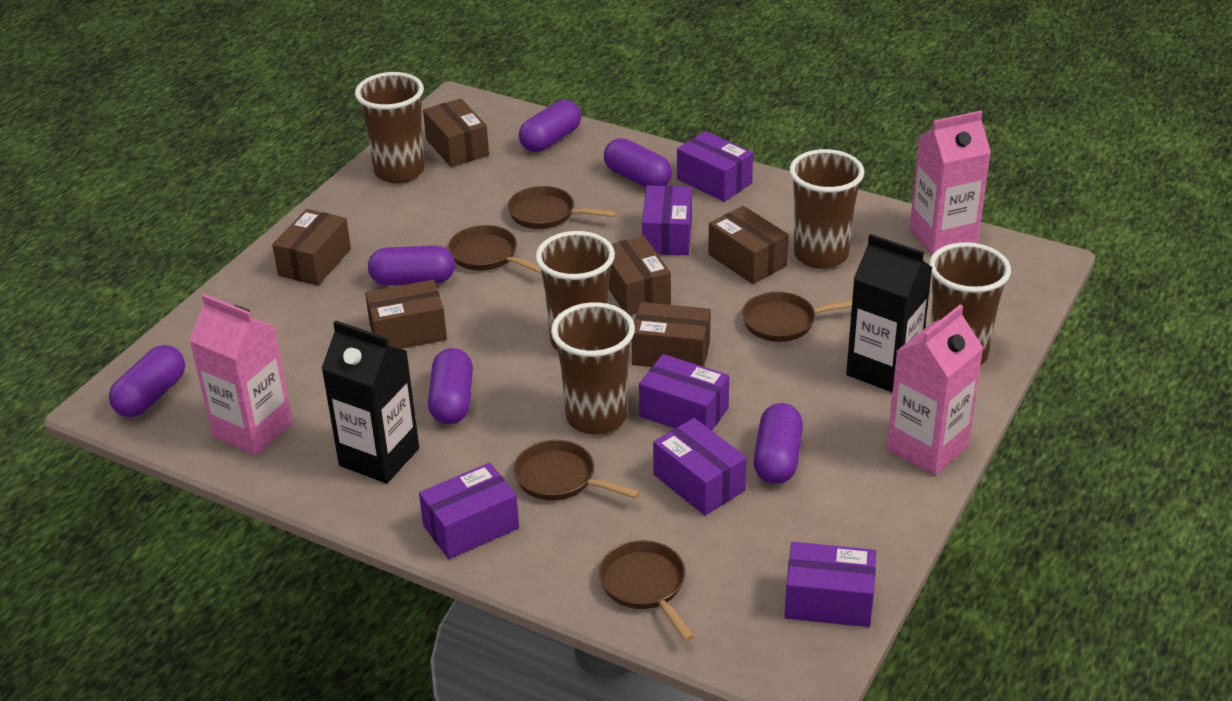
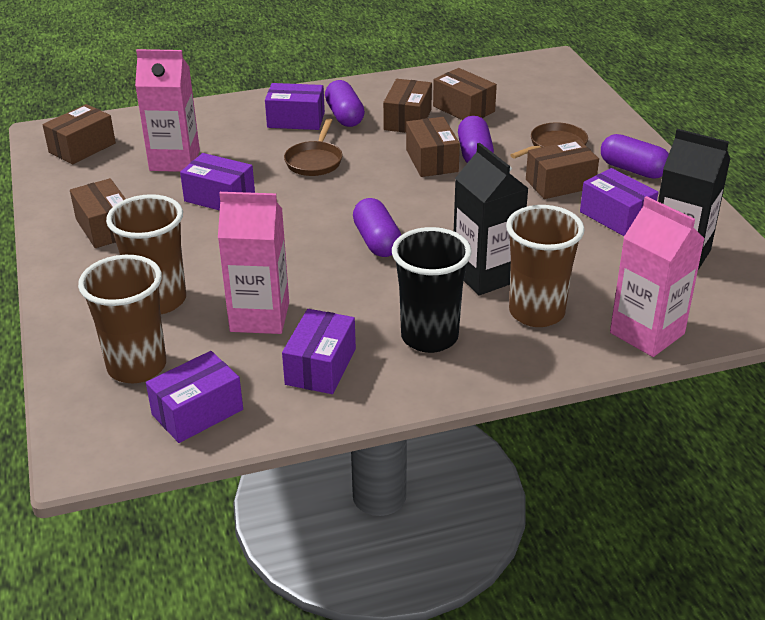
black cup: none = 0 -> [392,227,472,353] = 1
brown cup: [355,72,424,183] [536,231,615,351] [551,302,635,435] [789,149,864,269] [929,242,1011,366] = 5 -> [78,255,166,383] [106,194,186,314] [506,205,585,327] = 3
brown pan: [448,225,542,274] [508,186,617,229] [513,440,640,501] [599,540,695,641] [742,291,852,342] = 5 -> [284,118,342,176] [510,122,588,158] = 2
purple box: [419,463,519,559] [639,354,729,431] [642,185,692,255] [653,418,747,515] [677,131,753,202] [785,542,876,627] = 6 -> [146,351,243,443] [180,153,255,211] [265,83,325,130] [282,309,356,394] [580,168,658,236] = 5
purple capsule: [109,345,185,417] [368,245,455,286] [428,348,473,424] [519,100,581,152] [604,138,672,188] [754,403,803,484] = 6 -> [325,80,365,127] [353,198,401,257] [458,116,494,163] [601,134,669,179] = 4

